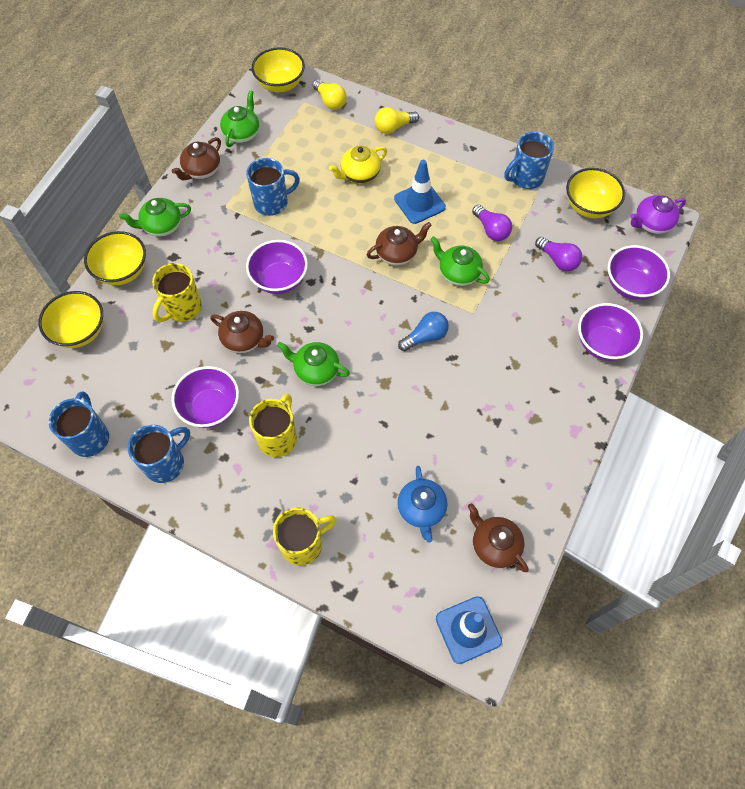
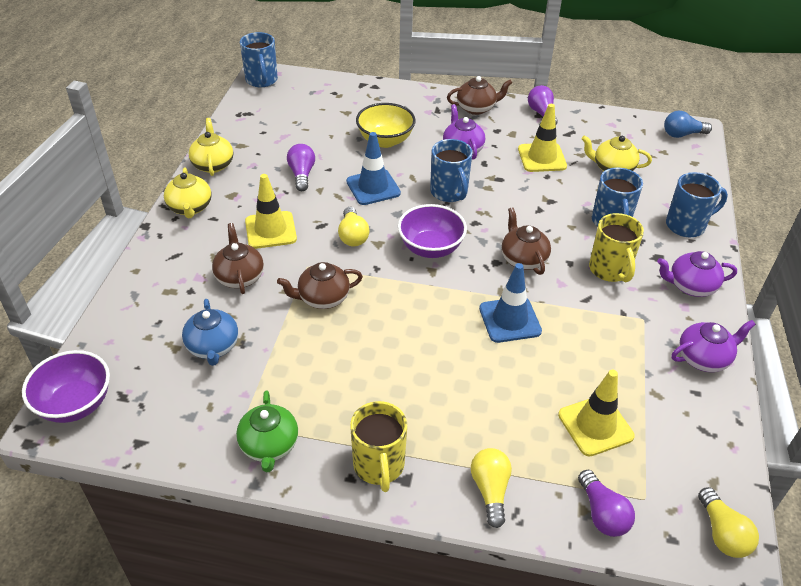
green teapot: [119,198,191,237] [220,90,259,147] [277,342,350,386] [430,236,490,286] = 4 -> [236,390,298,472] = 1
purple bowl: [172,366,239,428] [246,240,308,294] [578,303,643,361] [608,245,670,300] = 4 -> [22,350,110,423] [398,204,467,258] = 2
purple light bulb: [472,205,512,241] [535,237,582,271] = 2 -> [287,144,315,191] [528,85,558,125] [578,470,635,537] = 3
purple teapot: [630,195,686,234] = 1 -> [443,104,485,159] [657,251,737,297] [672,320,756,372] = 3
yellow bowl: [39,291,103,348] [84,231,146,285] [252,47,305,92] [566,168,625,218] = 4 -> [356,103,416,148] = 1
yellow light bulb: [313,79,347,110] [375,107,419,134] = 2 -> [338,207,369,246] [471,448,512,528] [698,487,759,558] = 3
yellow mug: [152,263,202,322] [249,394,297,457] [273,508,337,566] = 3 -> [350,401,407,492] [589,213,644,282] = 2
yellow teapot: [329,146,387,183] = 1 -> [164,168,212,219] [189,118,233,176] [582,135,652,171] = 3
yellow traffic cone: none = 0 -> [245,174,297,249] [518,104,567,172] [558,370,635,457] = 3

